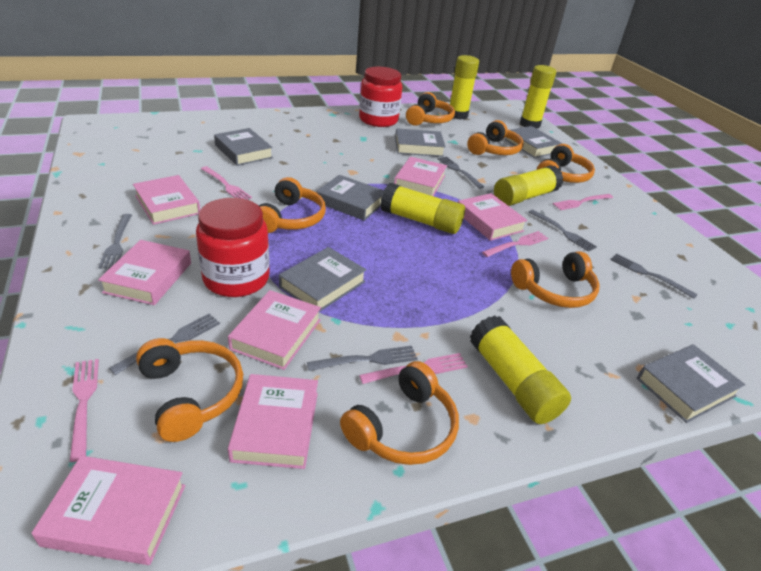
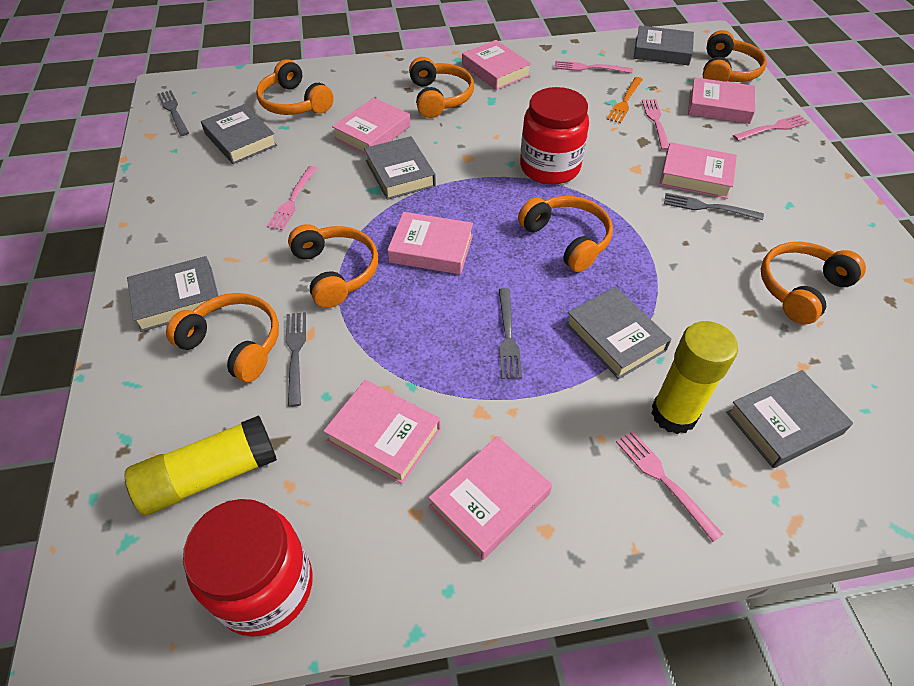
grey fork: [98,214,132,269] [109,314,220,375] [307,346,418,371] [437,156,484,189] [528,210,597,252] [610,254,698,299] = 6 -> [157,90,189,136] [286,312,306,407] [499,288,522,379] [664,193,764,220] = 4
orange fork: none = 0 -> [607,77,643,123] = 1
yellow glue stick: [380,183,465,234] [448,55,479,120] [470,315,571,424] [494,165,563,206] [520,65,556,129] = 5 -> [125,415,277,516] [651,321,738,434] = 2

